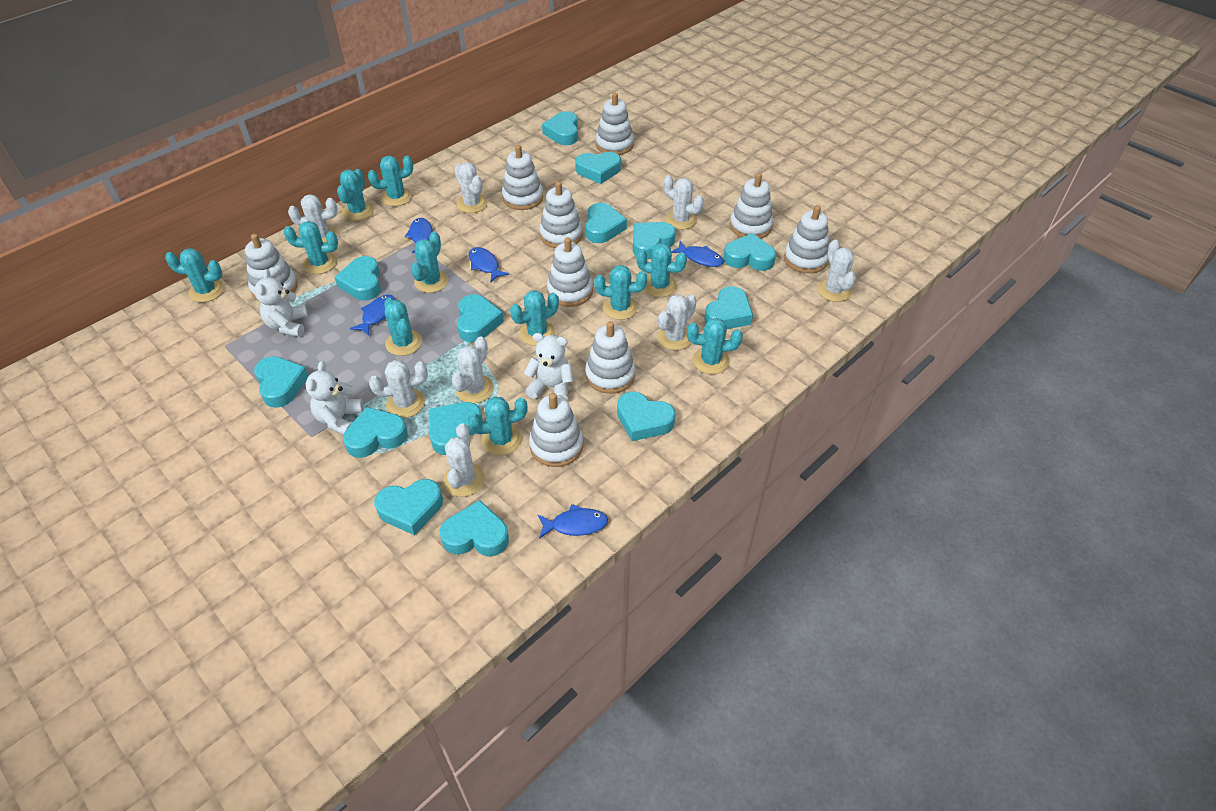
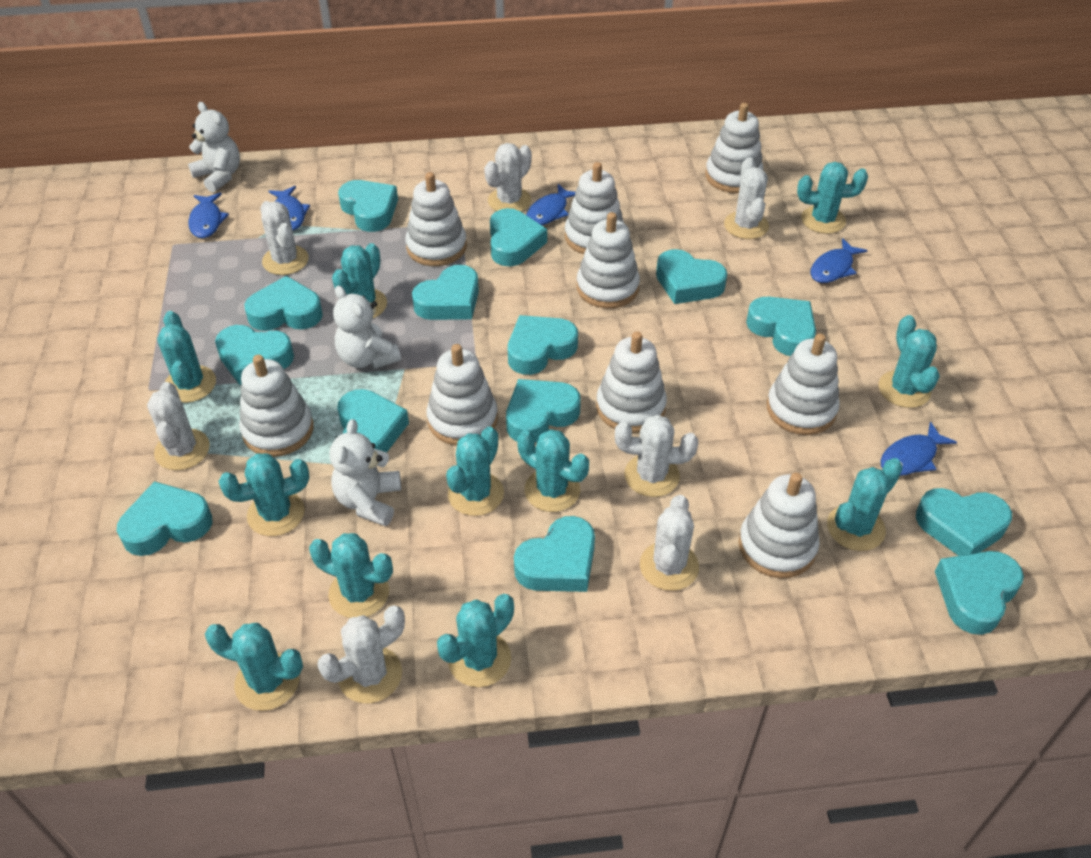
white cactus: [288,194,338,243] [369,360,428,418] [443,423,485,497] [452,336,494,403] [454,162,488,213] [657,294,697,350] [663,175,704,230] [817,240,856,302] = 8 -> [147,382,210,470] [260,201,309,275] [317,605,405,703] [484,143,532,212] [615,415,698,497] [640,495,699,591] [724,157,769,239] = 7

